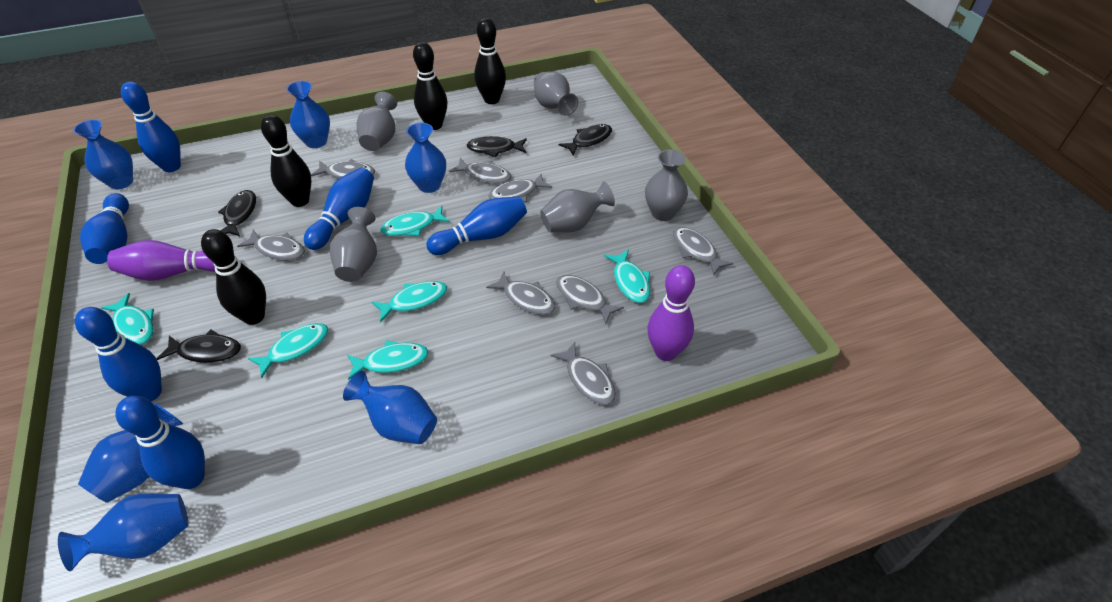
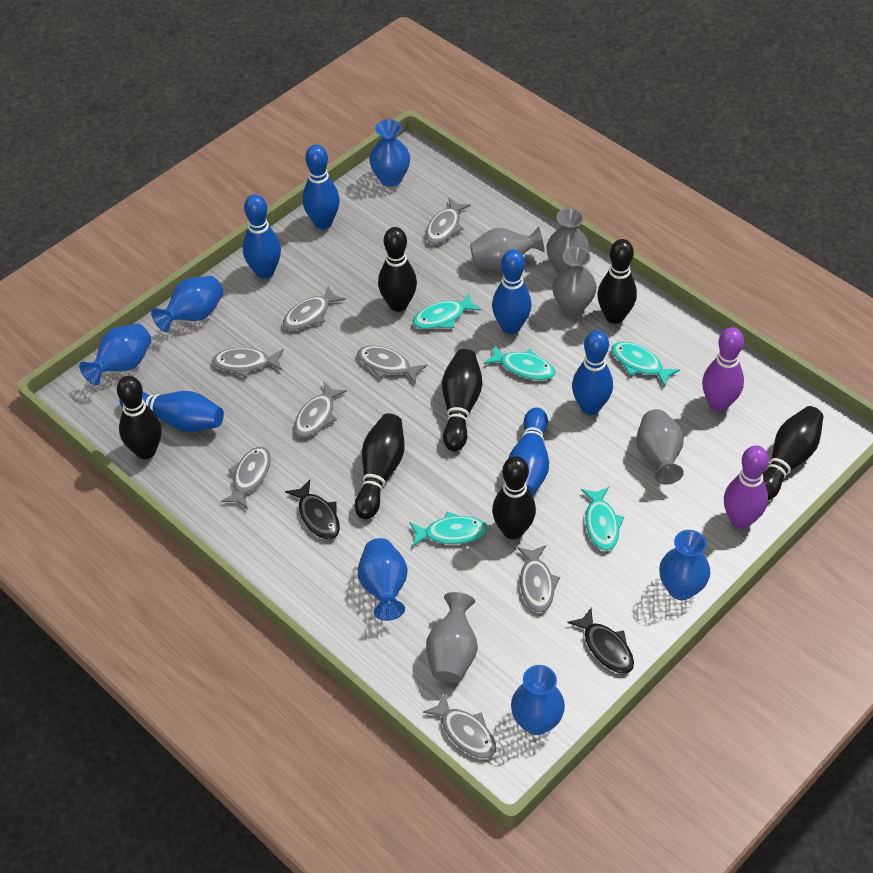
black bowling pin: [201,229,266,325] [261,114,312,207] [413,42,447,130] [474,18,506,104] = 4 -> [117,376,162,459] [355,413,405,519] [378,227,417,312] [442,349,482,451] [492,456,536,539] [597,239,637,324] [763,406,824,500] = 7
black fish: [157,330,241,363] [218,190,256,236] [467,136,527,158] [558,124,612,156] = 4 -> [285,480,340,540] [567,608,634,674] = 2
turquoise fish: [101,293,154,345] [248,323,328,378] [347,340,429,380] [372,281,447,323] [380,206,450,236] [604,249,650,303] = 6 -> [410,512,488,547] [413,293,481,329] [484,345,555,380] [581,487,624,551] [611,342,680,387] = 5

